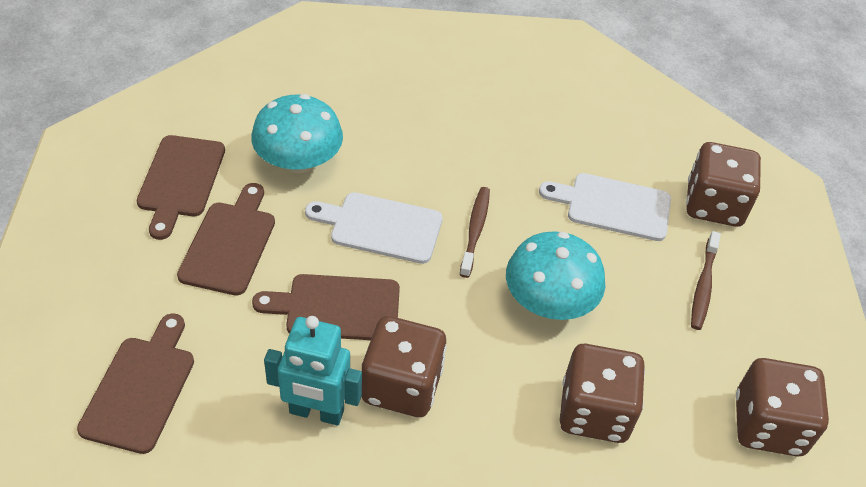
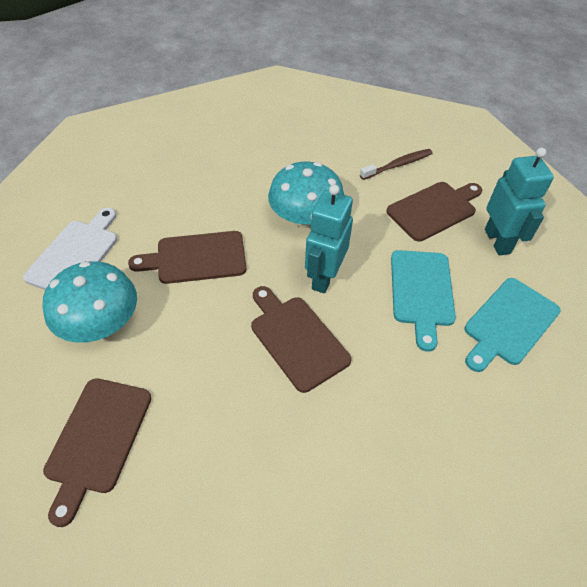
brown dice: [361,316,447,417] [560,344,645,443] [686,142,761,227] [735,358,829,456] = 4 -> none = 0
brown toothbrush: [460,187,490,278] [691,231,721,330] = 2 -> [360,149,432,180] = 1
turquoise cutting board: none = 0 -> [391,250,456,352] [465,278,561,372] = 2
turquoise robot: [264,316,362,425] = 1 -> [305,185,353,293] [485,148,554,255] = 2
white cutting board: [305,192,443,264] [539,173,671,241] = 2 -> [23,208,117,290] = 1

